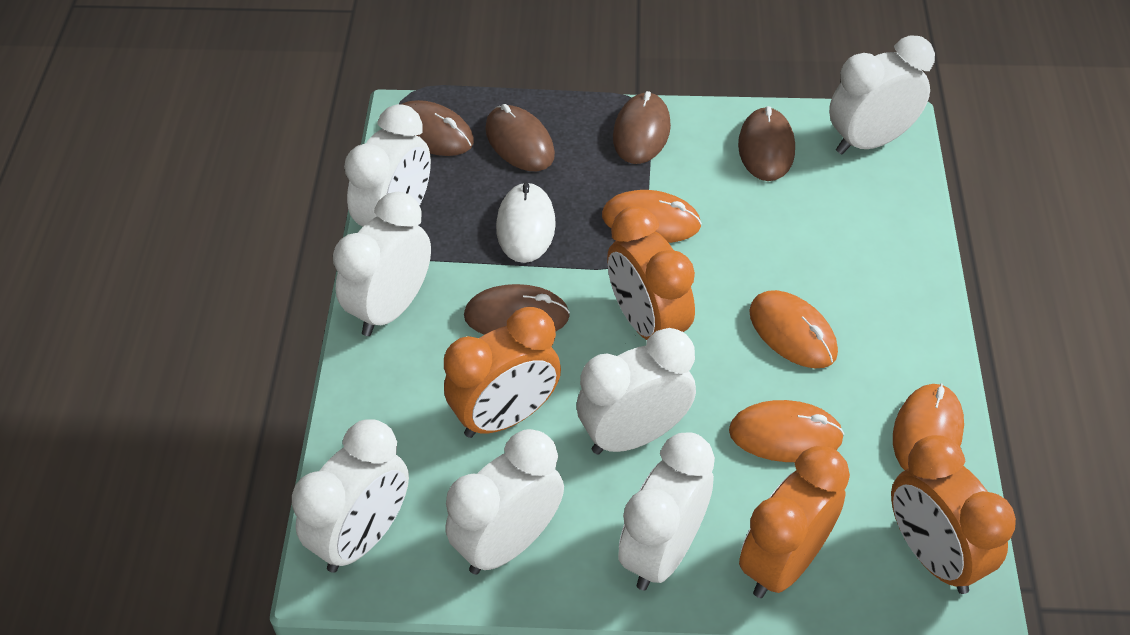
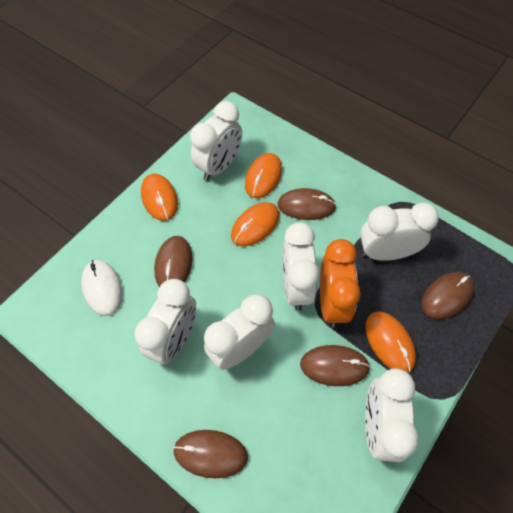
orange clock: [444,306,561,438] [607,206,695,340] [739,446,850,598] [891,435,1016,594] = 4 -> [320,239,361,328] = 1
white clock: [292,419,409,573] [333,192,431,336] [344,104,431,226] [446,429,564,574] [577,328,696,454] [618,432,715,590] [829,35,935,154] = 7 -> [134,279,196,364] [190,101,242,181] [204,294,275,370] [282,222,320,311] [360,203,439,261] [365,368,419,462] = 6

